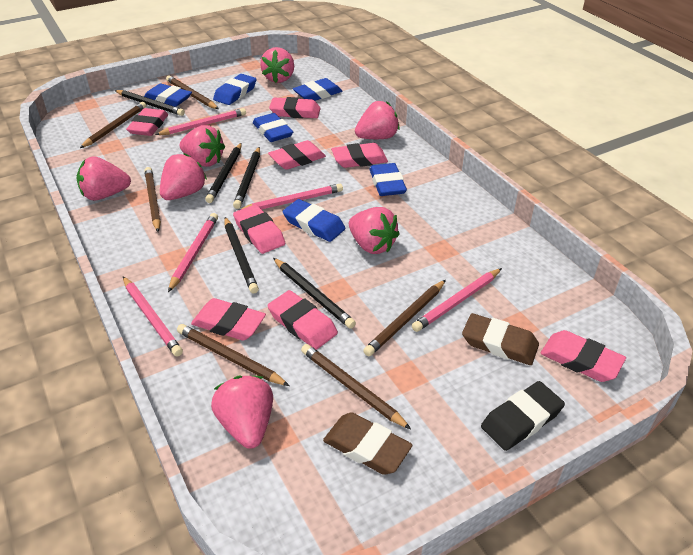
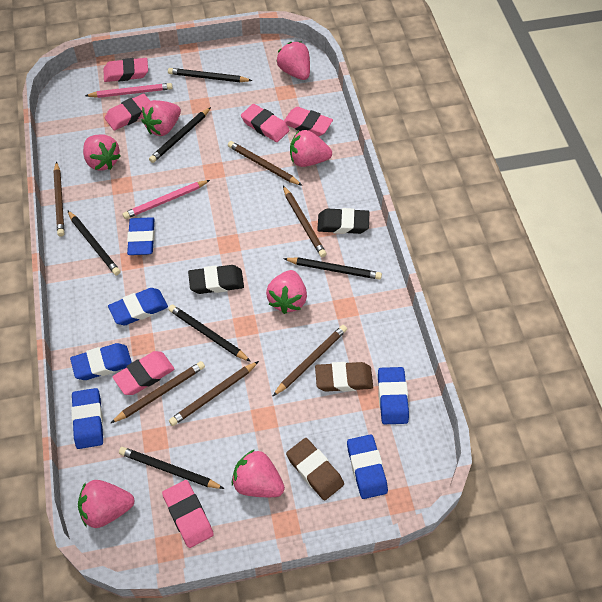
black eraser: [481,381,565,451] = 1 -> [188,265,244,294] [317,208,369,234] = 2
black pencil: [114,90,185,116] [205,143,242,203] [224,217,259,293] [233,147,260,209] [273,258,356,329] = 5 -> [67,210,120,275] [119,447,224,489] [149,107,211,163] [168,68,253,82] [168,305,251,362] [283,257,382,280] = 6
pink eraser: [126,108,168,136] [191,298,266,341] [233,205,286,254] [268,140,326,170] [268,290,338,350] [269,97,321,118] [331,143,388,168] [540,330,626,382] = 8 -> [103,58,148,82] [105,94,150,131] [113,351,174,395] [162,480,214,548] [241,104,290,142] [284,107,333,137] = 6
pink pencil: [123,276,183,357] [155,108,246,135] [168,213,218,292] [237,184,343,211] [412,268,502,332] = 5 -> [85,83,173,98] [122,180,210,219] = 2

